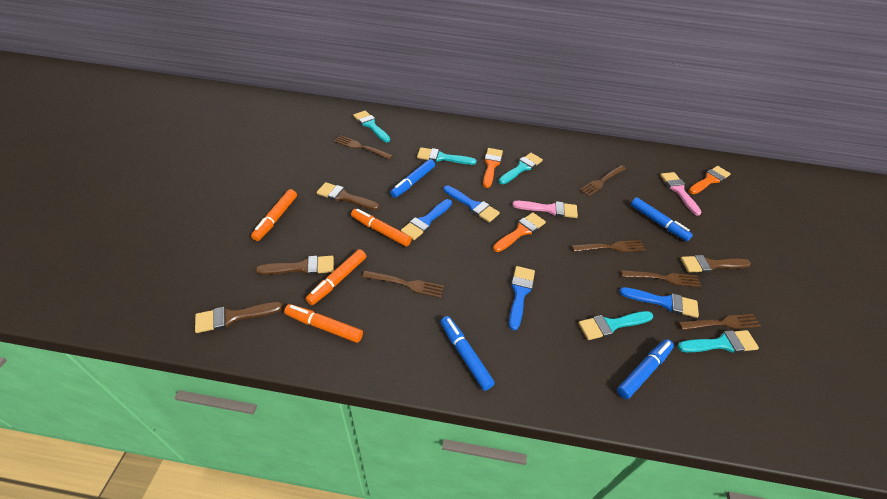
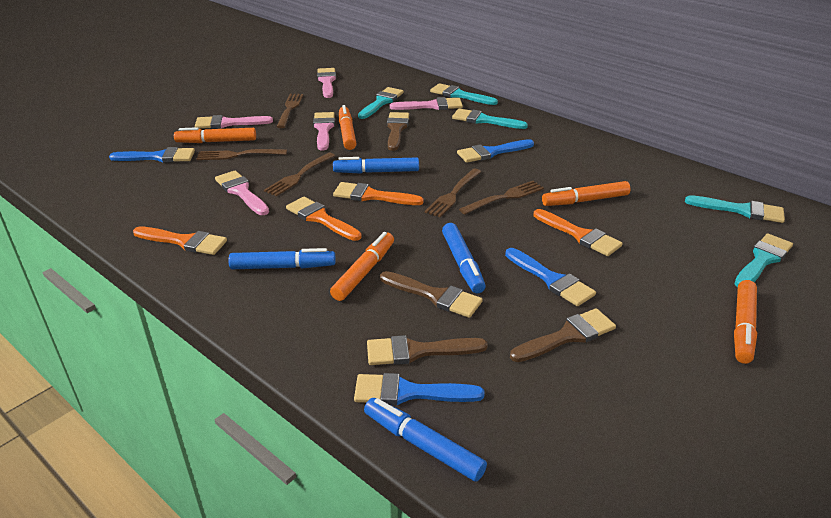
brown fork: [334,135,393,160] [362,271,444,298] [572,240,645,252] [580,165,626,196] [621,270,701,287] [678,314,761,330] = 6 -> [196,149,287,160] [264,153,335,196] [276,94,303,128] [424,169,481,217] [459,181,544,214] = 5
orange brush: [483,148,503,188] [493,212,546,252] [689,166,731,194] = 3 -> [133,226,227,255] [286,197,361,241] [333,182,424,205] [533,209,623,256] = 4
orange marker: [251,189,297,241] [284,304,363,343] [306,249,366,305] [351,209,412,247] = 4 -> [174,127,256,143] [330,232,394,301] [339,105,357,150] [542,181,631,206] [734,280,757,364] = 5
pink brush: [512,201,578,218] [660,172,702,216] = 2 -> [195,115,273,129] [215,171,269,215] [313,112,335,151] [317,68,336,98] [390,97,463,110] = 5

